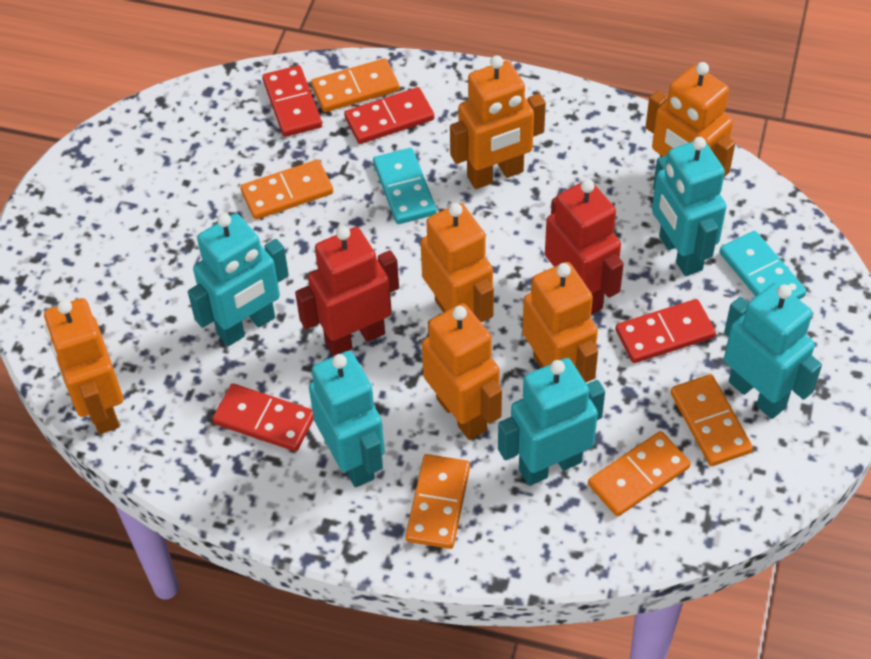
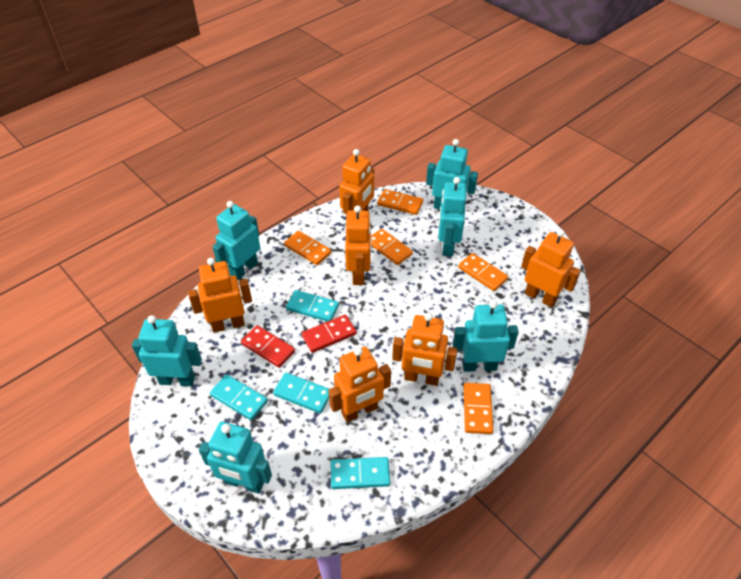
red domino: [212,384,314,451] [262,65,322,137] [344,87,434,144] [616,299,716,363] = 4 -> [241,325,295,368] [302,315,357,353] = 2
red robot: [295,226,399,356] [545,179,624,315] = 2 -> none = 0
turquoise domino: [373,148,437,224] [720,231,806,299] = 2 -> [210,374,268,420] [273,373,329,413] [286,290,339,322] [331,457,390,489] = 4
turquoise robot: [188,213,289,346] [309,351,385,487] [498,358,605,486] [652,137,727,276] [724,282,822,419] = 5 -> [132,315,202,386] [199,422,272,494] [212,201,260,280] [426,139,478,209] [438,177,466,256] [453,300,519,372] = 6

